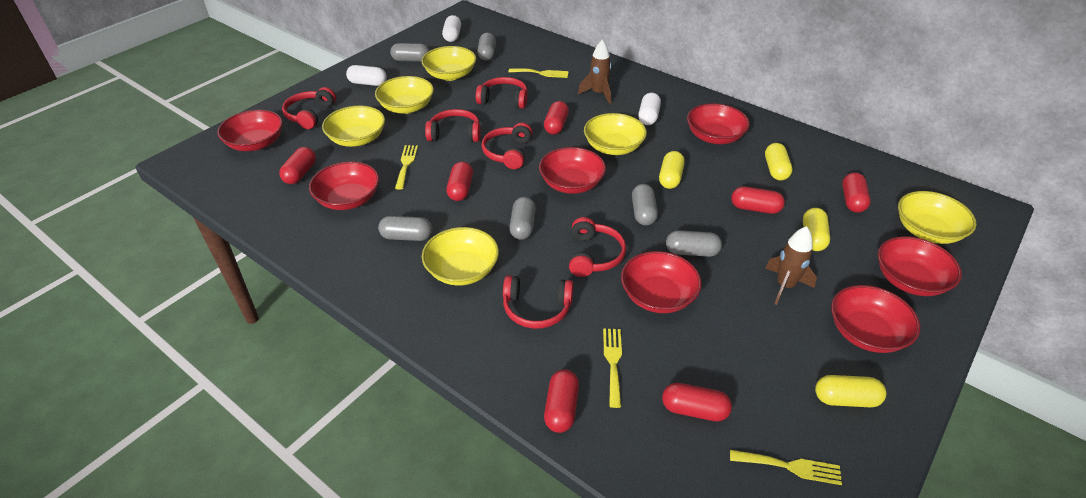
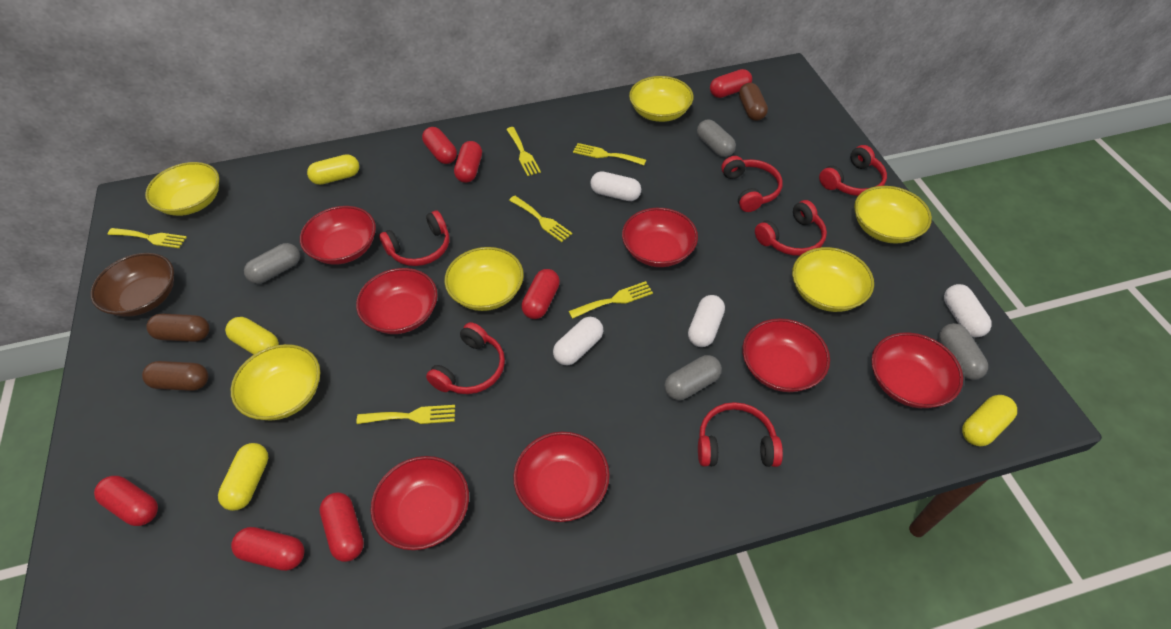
brown bowl: none = 0 -> [90,253,174,317] = 1
brown capsule: none = 0 -> [142,361,208,391] [146,313,210,342] [739,83,768,121] = 3
brown rocket: [578,40,611,104] [765,226,817,305] = 2 -> none = 0
grey capsule: [378,216,432,241] [390,43,429,61] [477,33,496,61] [509,197,536,240] [632,184,658,226] [666,230,722,257] = 6 -> [244,243,300,284] [664,355,722,400] [697,119,736,157] [939,323,988,380] = 4
white capsule: [346,65,387,86] [442,15,461,42] [638,93,661,125] = 3 -> [553,317,603,365] [590,171,641,201] [688,295,725,347] [944,284,992,337] = 4
yellow fork: [395,145,418,189] [508,68,569,78] [603,329,622,408] [730,450,842,485] = 4 -> [107,228,187,248] [357,405,455,424] [506,127,541,176] [509,196,572,242] [569,281,653,319] [573,143,646,165] = 6

